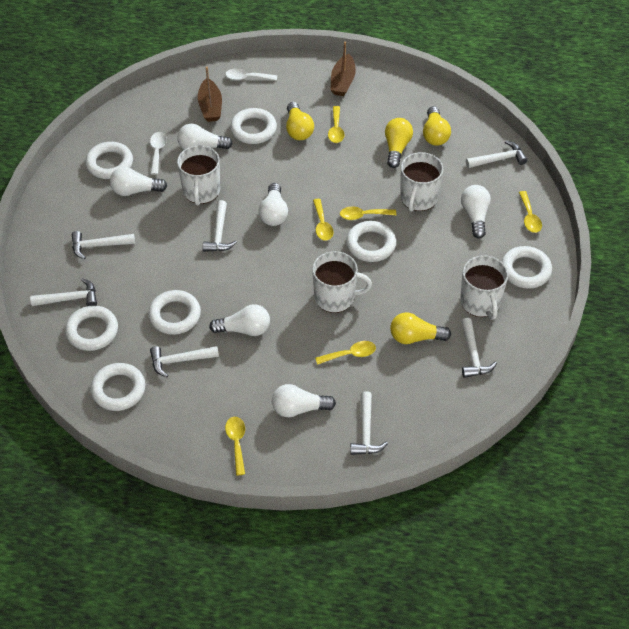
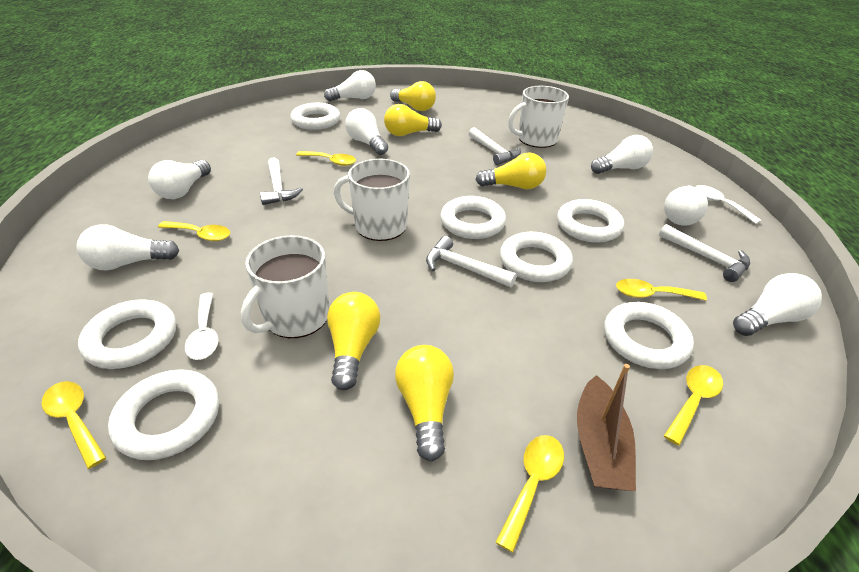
brown boat: [198,67,222,122] [330,42,356,96] = 2 -> [577,364,636,491] = 1
white hammer: [30,278,97,306] [72,231,135,260] [150,346,219,377] [203,200,237,252] [350,391,388,455] [461,318,497,378] [466,141,527,168] = 7 -> [260,157,303,205] [426,236,517,287] [468,127,521,165] [659,224,750,282] = 4
white light bulb: [110,167,167,196] [177,124,233,150] [209,304,270,336] [259,183,288,226] [272,384,336,417] [461,185,491,238] = 6 -> [77,224,179,271] [148,160,211,199] [324,70,376,101] [345,108,388,155] [591,135,653,174] [664,185,708,225] [733,273,822,336] = 7
white mug: [177,145,220,206] [312,251,372,313] [400,152,443,212] [460,255,508,320] = 4 -> [241,235,329,338] [334,159,410,241] [508,86,569,148] = 3
yellow light bulb: [286,102,314,140] [385,118,413,168] [390,312,451,344] [423,106,451,146] = 4 -> [327,292,380,390] [384,104,442,136] [390,81,436,111] [395,345,454,461] [476,153,546,189] = 5

